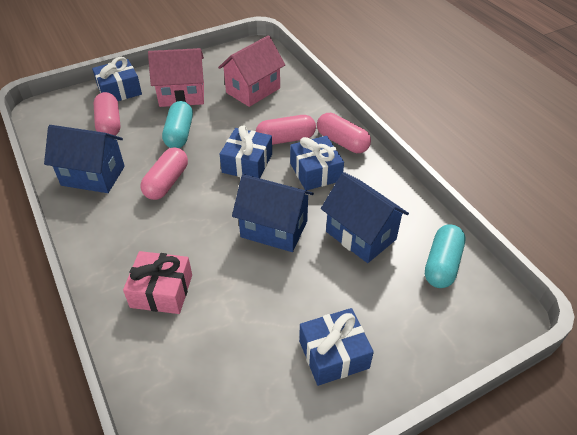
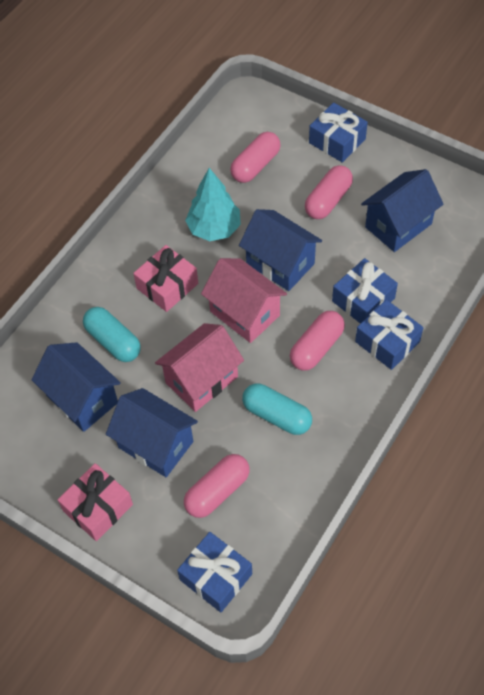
blue house: [44,125,125,193] [232,174,314,252] [321,172,409,263] = 3 -> [31,342,121,432] [106,388,198,477] [239,209,322,291] [361,169,443,252] = 4
pink gift: [123,251,192,314] = 1 -> [58,463,133,541] [133,245,198,312] = 2
turquoise tree: none = 0 -> [185,168,241,241] = 1

